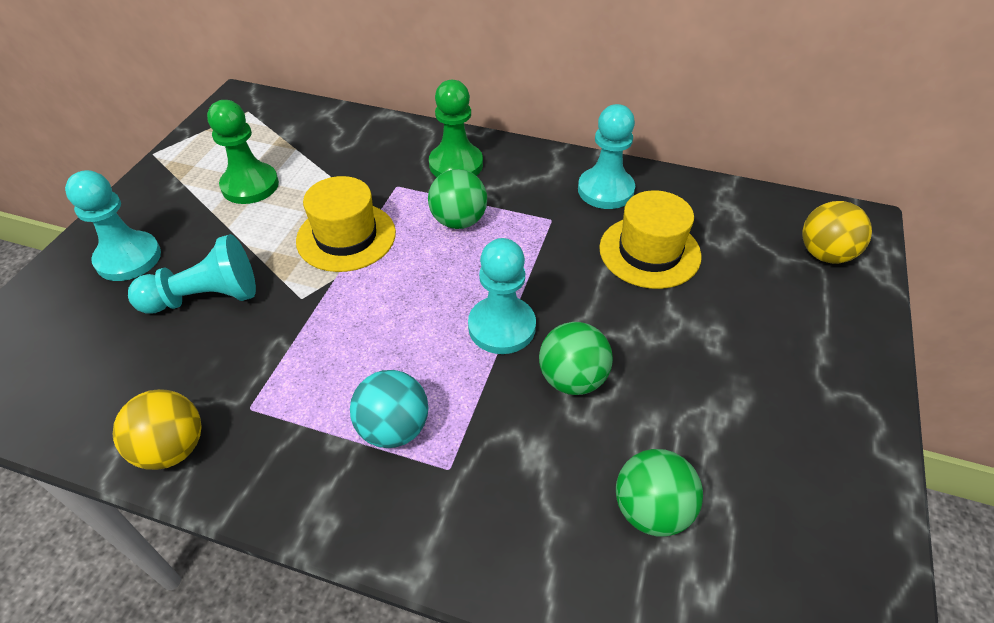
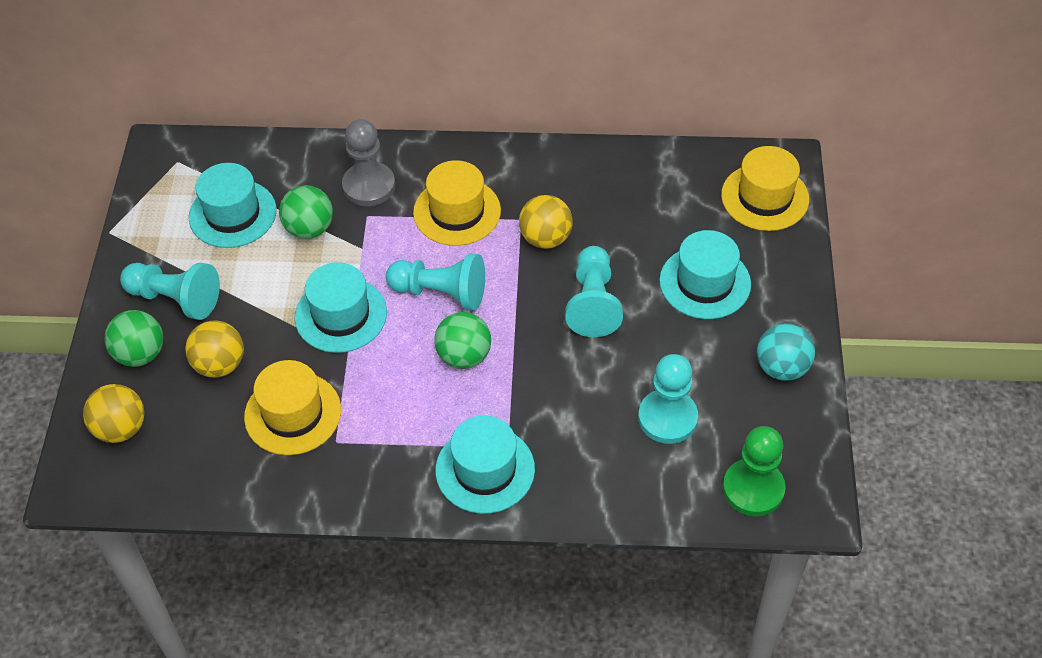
green pawn: [207,100,279,204] [429,80,483,177] = 2 -> [723,426,786,516] = 1
grey pawn: none = 0 -> [342,119,395,206] = 1
turquoise hat: none = 0 -> [189,163,277,248] [295,262,387,353] [435,416,535,514] [659,230,751,319] = 4
yellow ball: [113,389,202,470] [802,201,872,264] = 2 -> [83,384,144,443] [185,321,244,378] [519,195,572,249] = 3
yellow hat: [296,176,396,272] [599,190,702,289] = 2 -> [244,360,341,455] [413,160,501,246] [721,146,809,231] = 3

